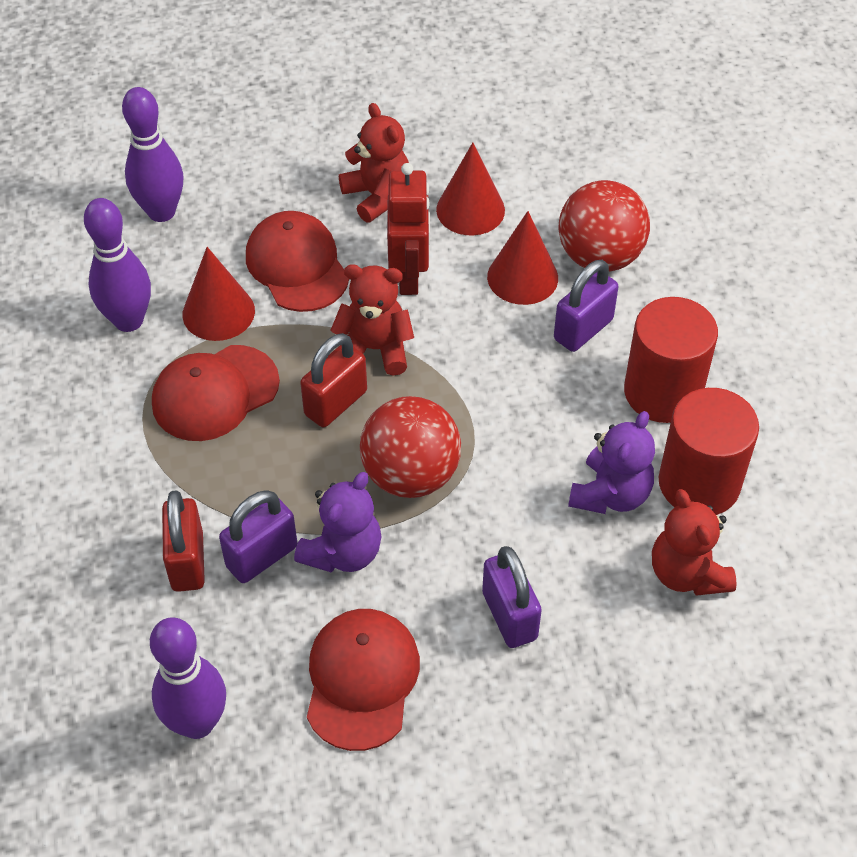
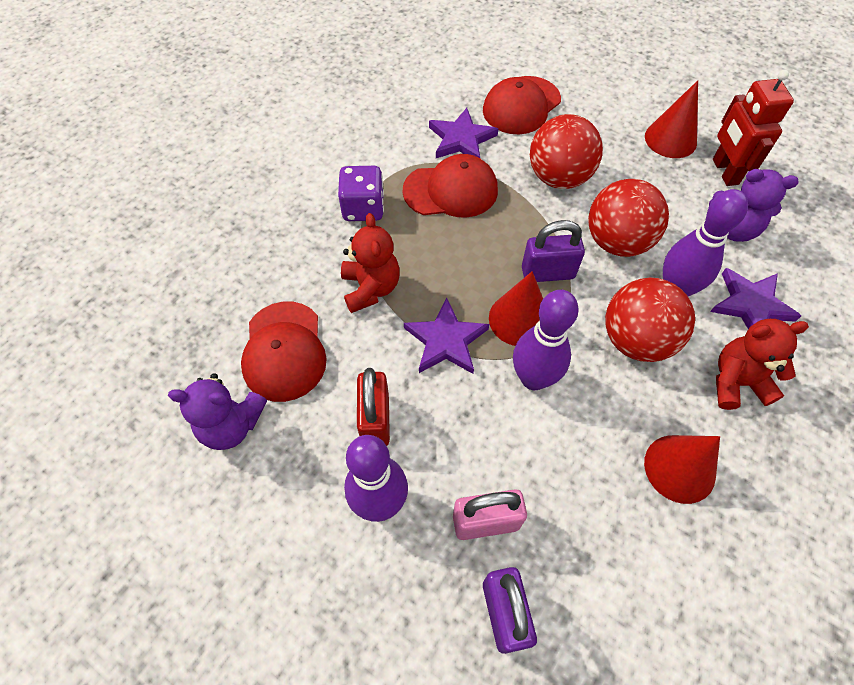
pink padlock: none = 0 -> [453,489,527,540] = 1
purple dice: none = 0 -> [338,166,384,221] = 1
purple padlock: [219,490,297,583] [482,546,542,648] [554,260,619,352] = 3 -> [483,567,537,654] [522,220,585,282] = 2
purple star: none = 0 -> [404,297,489,374] [429,108,499,158] [710,268,801,329] = 3
red ball: [360,396,461,498] [558,180,650,272] = 2 -> [530,114,603,189] [588,179,669,257] [605,277,695,362] = 3
red cylinder: [624,297,718,423] [659,388,759,515] = 2 -> none = 0
red padlock: [162,490,205,592] [300,333,367,427] = 2 -> [357,368,390,446] = 1
red teddy bear: [330,264,414,375] [339,103,409,223] [652,489,737,596] = 3 -> [341,213,400,313] [716,319,809,410] = 2

